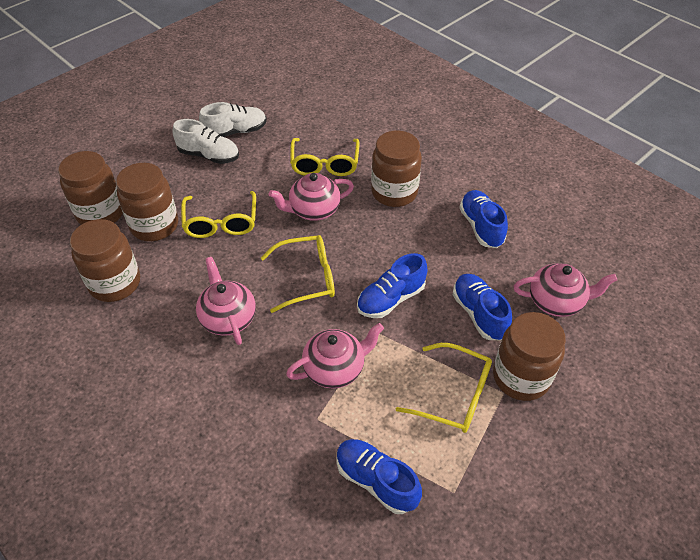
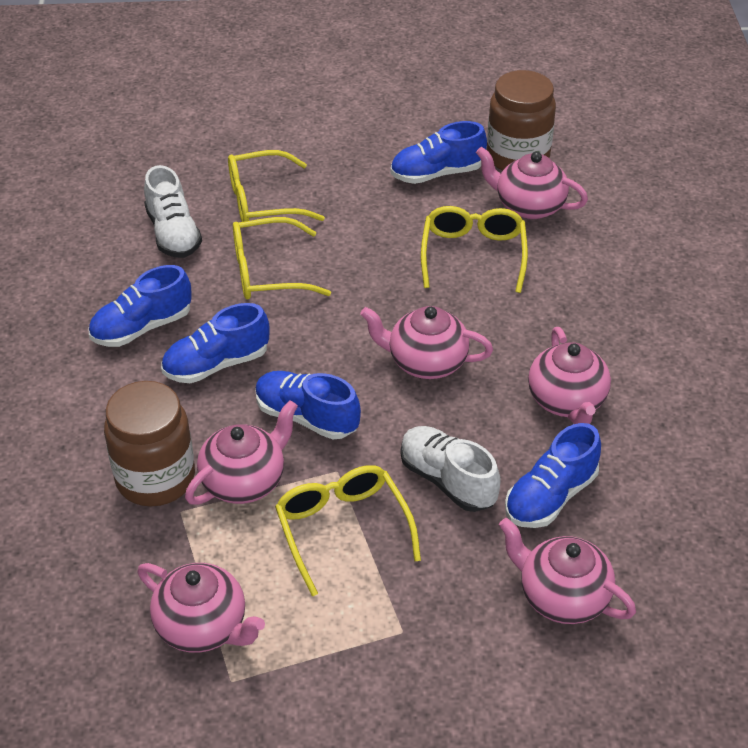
blue shoe: [336,439,422,514] [357,253,427,318] [453,274,512,340] [459,190,508,248] = 4 -> [89,265,192,347] [161,303,270,383] [255,371,361,440] [390,121,487,184] [505,423,601,528] = 5
brown jar: [58,151,123,225] [70,219,140,302] [116,163,178,241] [371,130,422,207] [493,312,566,401] = 5 -> [104,381,195,506] [487,70,556,171] = 2
pink teapot: [196,257,256,345] [269,173,354,221] [286,323,384,389] [513,263,617,317] = 4 -> [137,563,265,653] [185,400,298,505] [360,306,493,379] [476,146,588,220] [499,518,636,624] [528,327,611,424] = 6

